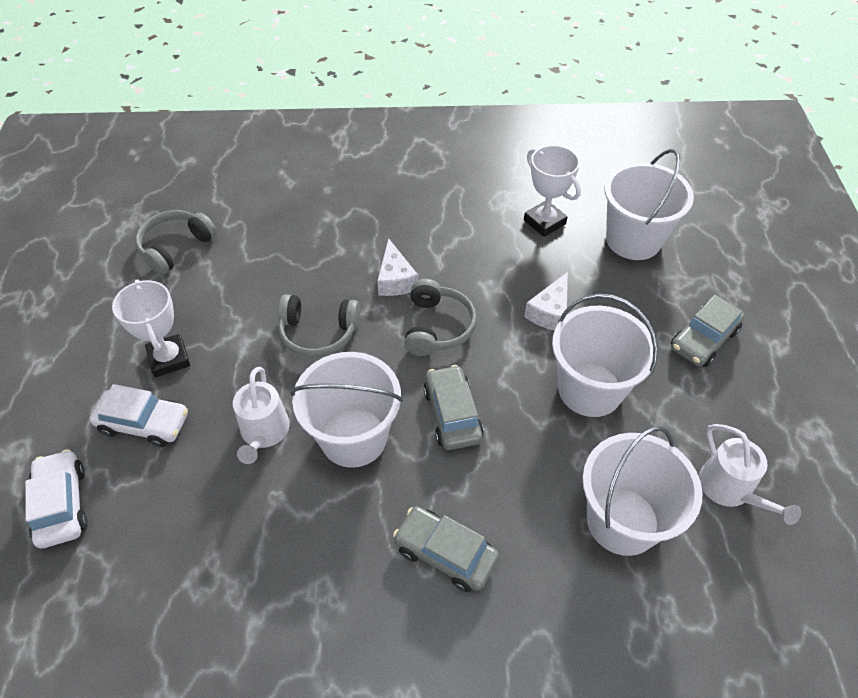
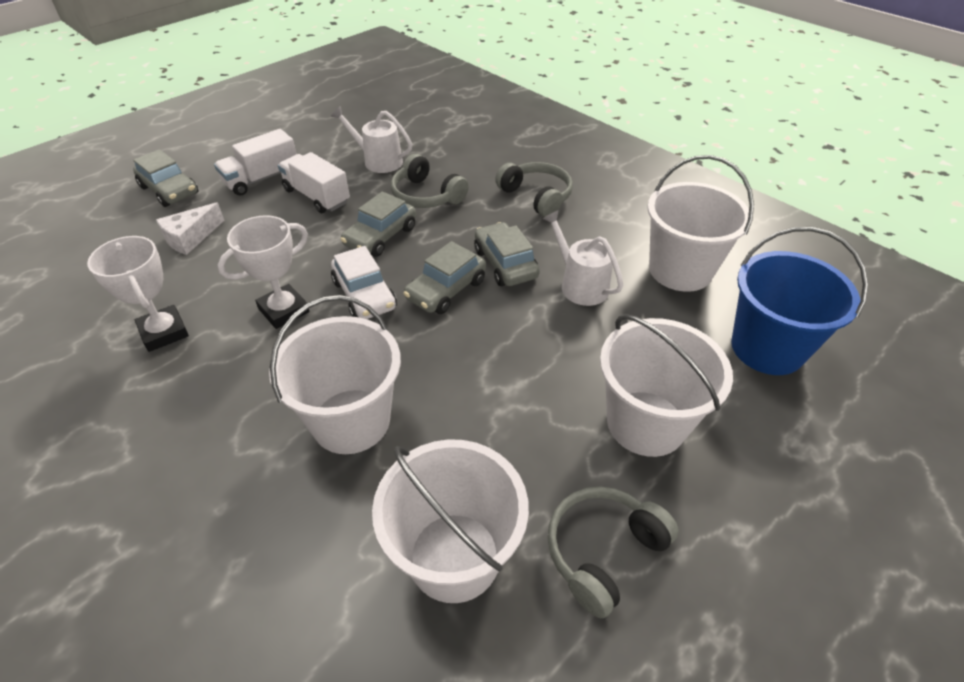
blue bucket: none = 0 -> [731,227,868,375] = 1
grey car: [393,506,499,592] [423,365,484,450] [671,295,745,367] = 3 -> [133,149,198,207] [341,191,416,257] [403,241,486,314] [474,222,540,286] = 4
white car: [25,449,88,548] [89,384,188,447] = 2 -> [331,246,397,319] = 1
white cheese: [377,238,418,296] [524,272,568,331] = 2 -> [156,202,225,255] = 1
white truck: none = 0 -> [214,129,297,196] [278,152,350,213] = 2

